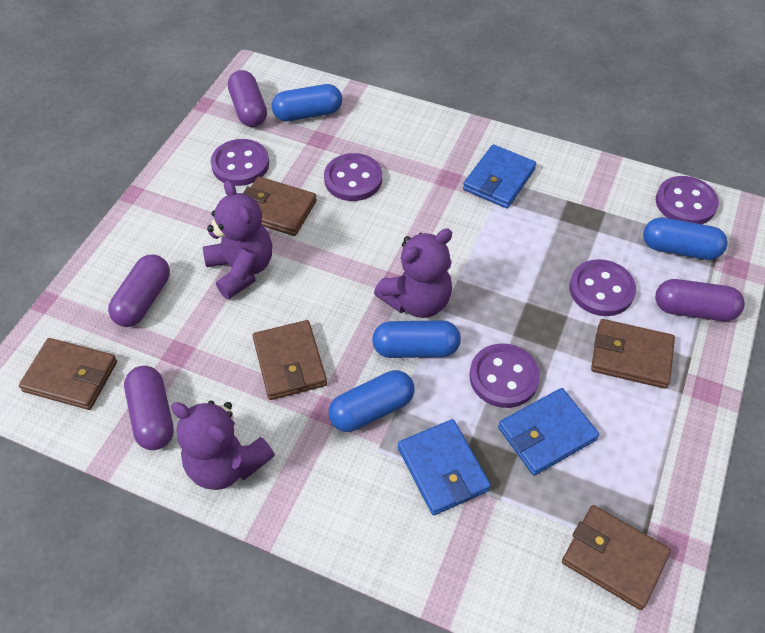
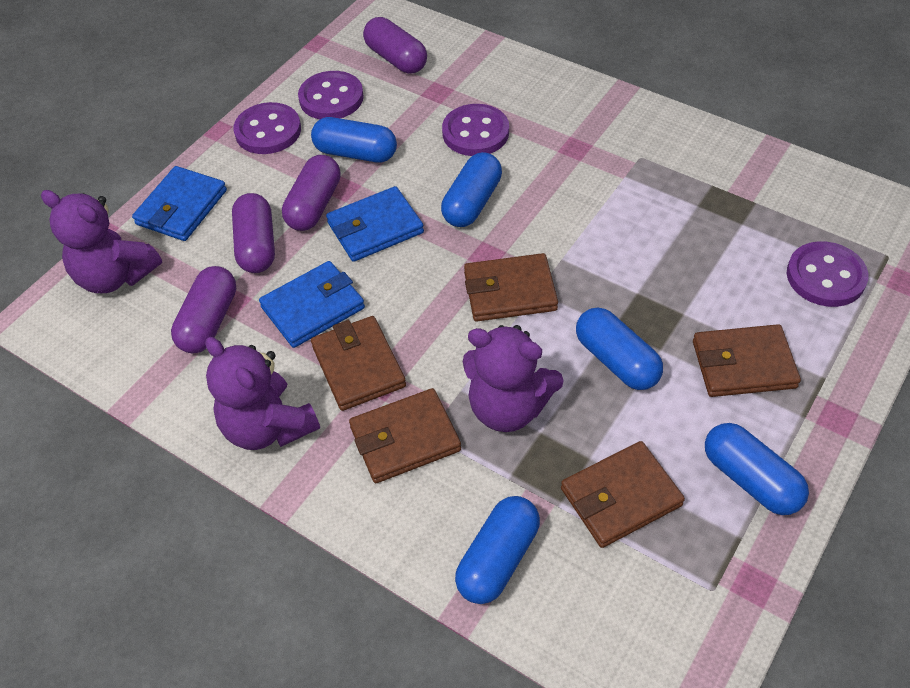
blue capsule: [272,84,342,121] [329,370,415,432] [372,320,461,358] [643,218,728,260] = 4 -> [311,117,397,163] [441,152,502,227] [455,496,540,604] [576,307,663,390] [705,423,809,515] = 5
purple button: [210,139,269,186] [324,153,382,201] [470,343,540,408] [569,259,636,316] [656,176,719,224] = 5 -> [233,102,301,154] [298,71,364,119] [442,104,509,156] [787,241,869,307] = 4

